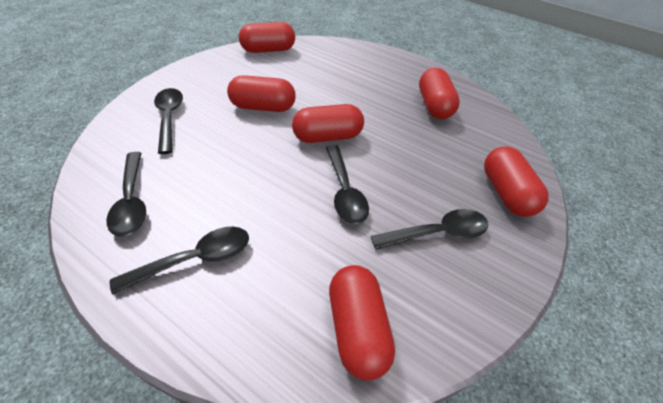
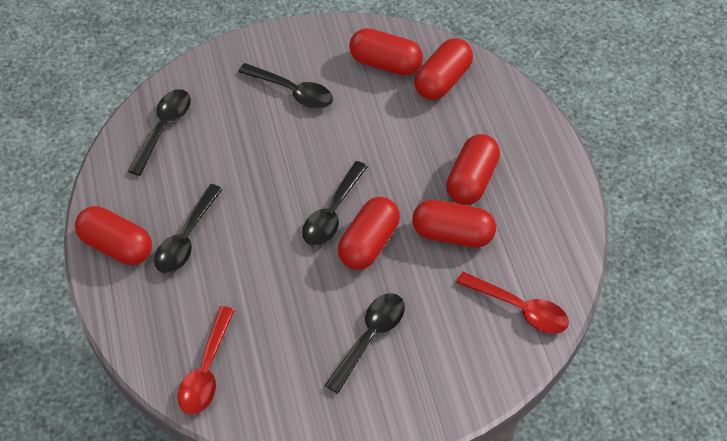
red spoon: none = 0 -> [178,306,235,414] [456,271,569,334] = 2

